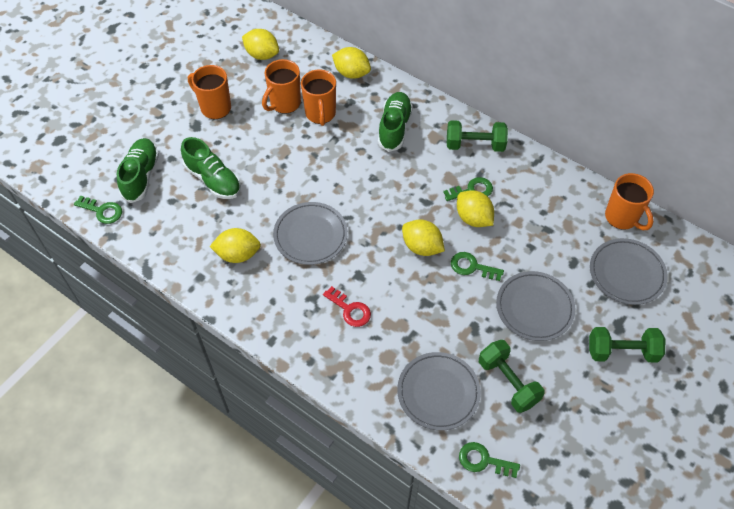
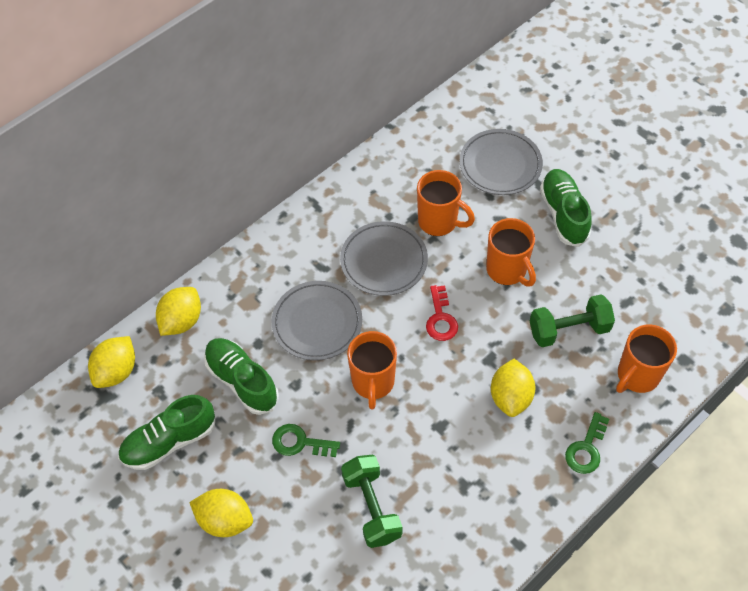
green dumbbell: [447,120,508,152] [479,340,545,413] [589,327,665,362] = 3 -> [341,455,403,548] [530,294,615,347] = 2
green key: [74,196,122,224] [443,177,493,201] [451,252,504,281] [459,442,520,478] = 4 -> [272,424,340,457] [565,412,609,474] = 2
grey plate: [273,202,348,265] [397,352,481,431] [496,271,575,341] [590,238,668,305] = 4 -> [272,281,362,361] [340,221,428,296] [460,129,543,195] = 3
yellow lemon: [209,228,261,263] [242,29,279,60] [332,47,371,79] [402,219,445,256] [457,190,494,227] = 5 -> [88,336,135,388] [156,287,201,336] [189,489,253,537] [491,359,536,417] = 4

